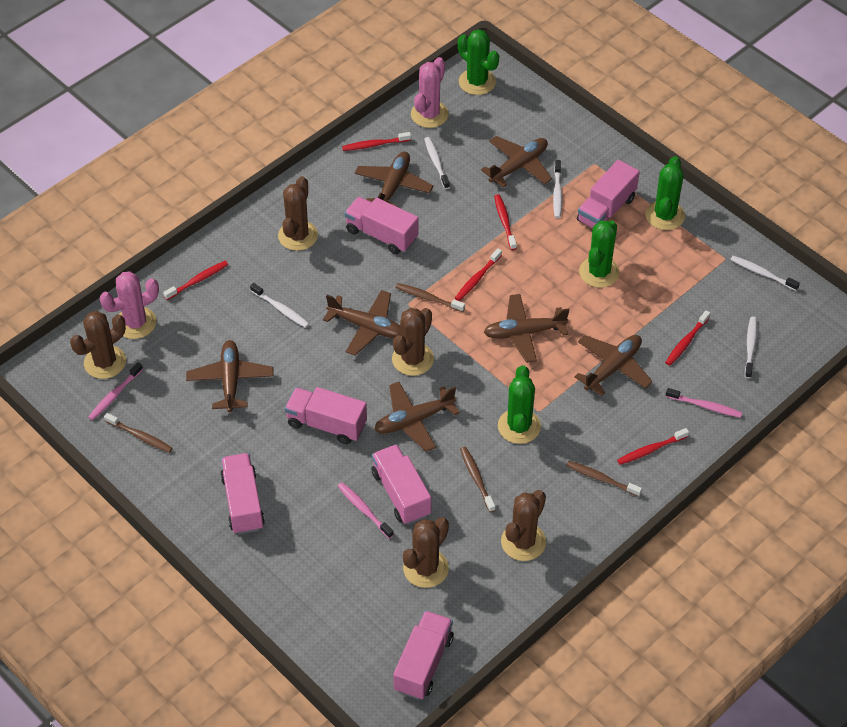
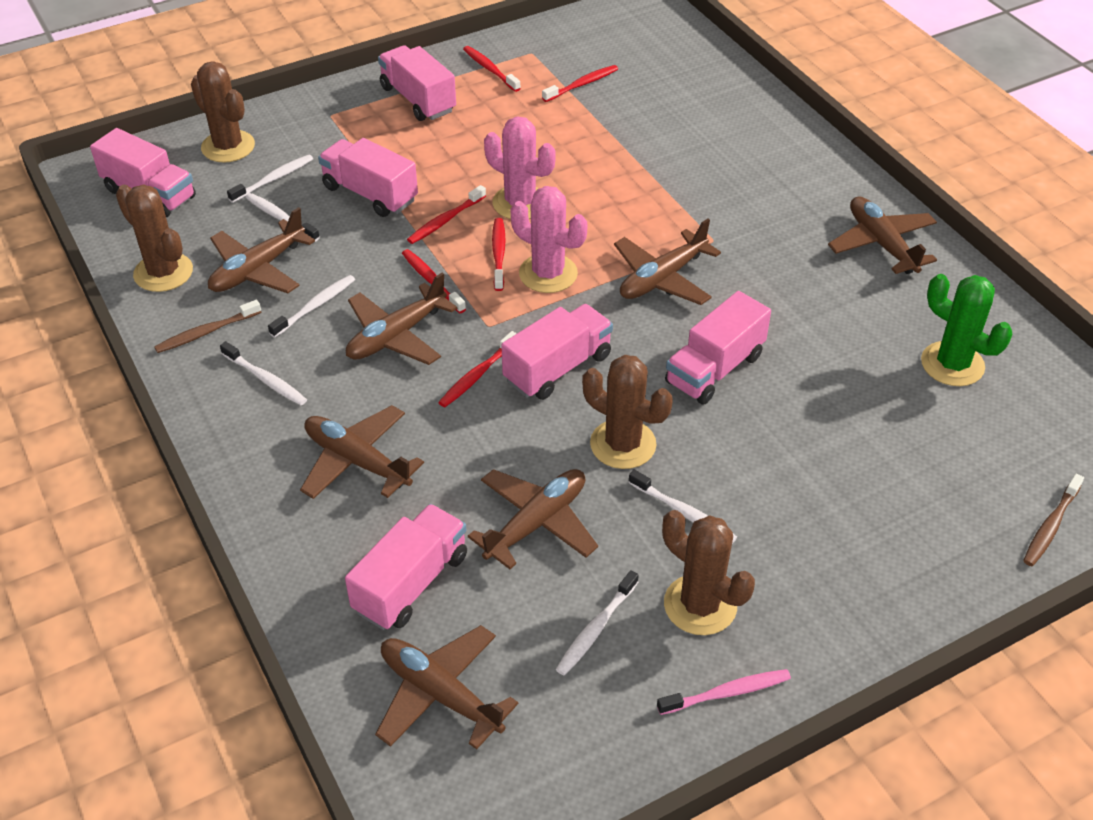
brown cactus: [70,311,126,379] [278,176,318,251] [392,308,434,376] [403,517,449,588] [501,490,546,561] = 5 -> [116,184,193,292] [191,61,255,163] [582,355,673,469] [662,510,755,635] = 4
brown toothbrush: [104,413,173,453] [395,283,465,312] [460,447,495,512] [566,461,642,497] = 4 -> [154,300,261,353] [1023,474,1084,566] = 2
green cactus: [458,29,499,95] [498,365,541,444] [579,220,620,288] [645,156,685,230] = 4 -> [921,274,1013,386] = 1
pink toothbrush: [88,362,143,421] [338,483,394,539] [666,388,742,418] = 3 -> [657,669,791,715] = 1
white toothbrush: [250,283,309,328] [424,137,450,189] [553,160,562,218] [730,256,800,291] [745,317,757,378] = 5 -> [220,341,307,405] [227,154,313,203] [245,193,320,242] [268,275,355,338] [556,570,639,675] [628,470,737,543] = 6

